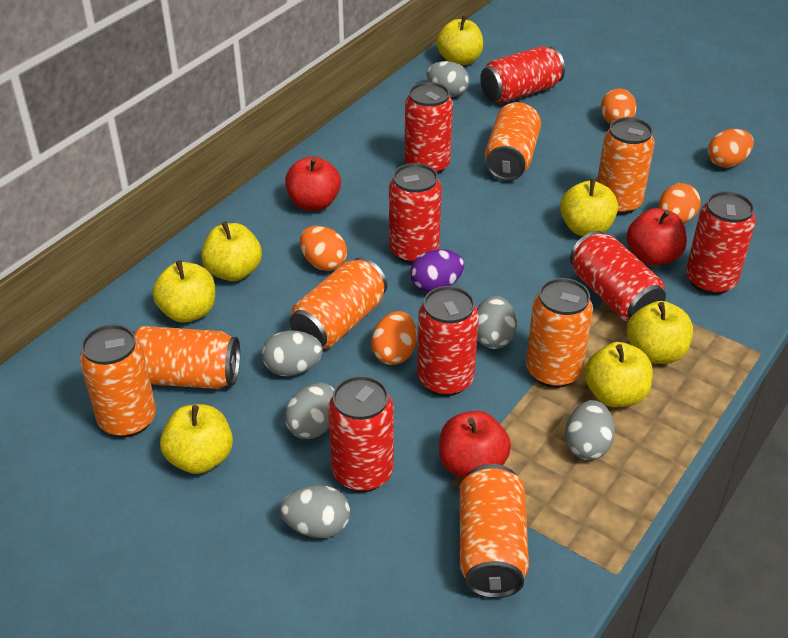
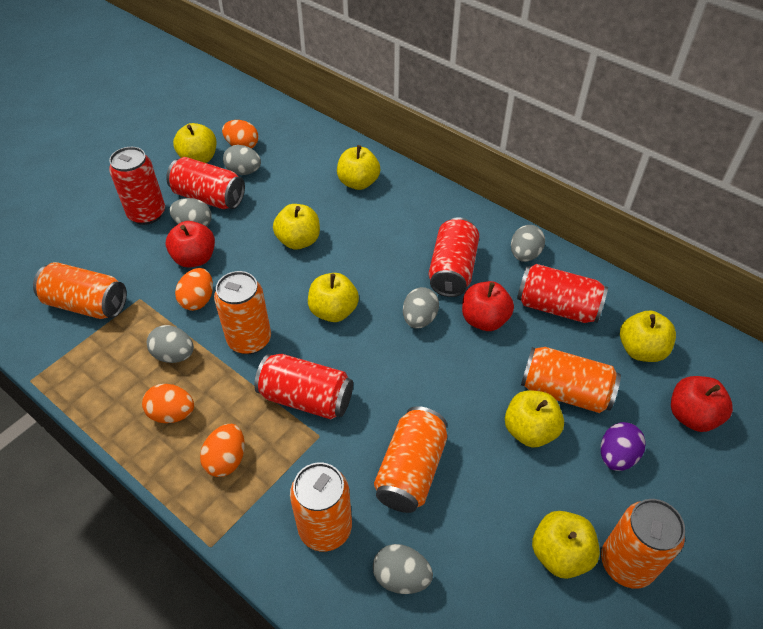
orange can: [79,324,156,438] [133,326,240,389] [289,257,387,349] [460,464,529,598] [485,102,541,181] [526,278,593,388] [597,117,655,215] = 7 -> [33,262,127,319] [214,271,271,354] [290,462,352,552] [374,406,447,513] [521,347,621,413] [601,499,685,589] = 6
orange egg: [300,226,347,271] [371,311,417,365] [601,88,637,124] [658,183,701,224] [708,129,754,168] = 5 -> [142,384,194,423] [175,268,213,311] [200,424,245,477] [222,120,259,149] = 4
red can: [328,376,394,492] [389,163,442,264] [405,82,453,174] [417,286,479,396] [480,46,565,104] [570,231,666,322] [686,191,756,295] = 7 -> [109,147,165,225] [166,157,245,209] [254,354,353,419] [429,217,479,297] [517,264,608,323] = 5

